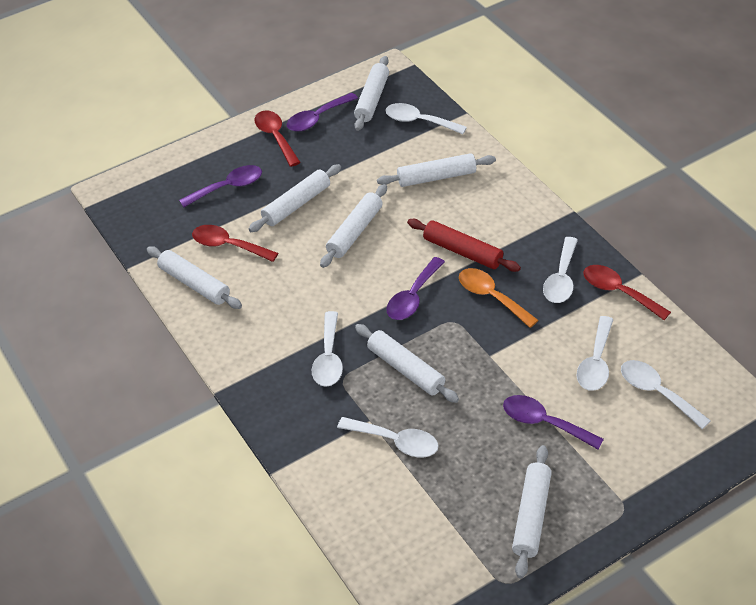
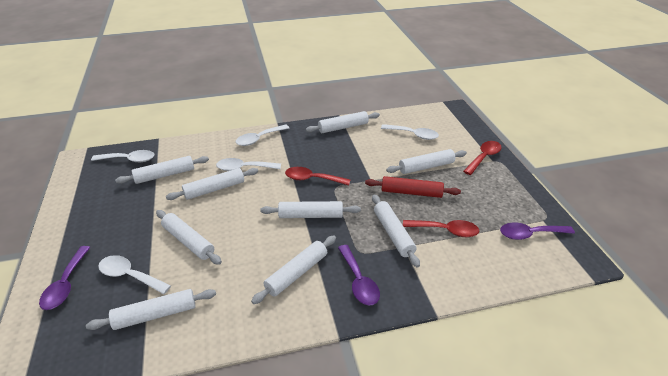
orange spoon: [459,268,539,328] = 1 -> none = 0
purple spoon: [179,165,262,208] [287,93,358,132] [386,257,445,320] [503,395,604,449] = 4 -> [39,246,91,310] [338,245,380,305] [500,222,575,240] = 3
white rolling pin: [147,246,242,309] [249,164,341,232] [320,184,387,268] [354,56,389,131] [355,324,459,403] [377,153,496,187] [512,445,552,578] = 7 -> [86,289,216,330] [115,156,209,184] [156,210,222,265] [166,168,258,200] [251,236,336,304] [260,201,361,218] [306,111,380,133] [372,194,420,268] [386,149,467,174] = 9
white spoon: [312,311,343,387] [337,417,439,457] [385,103,467,134] [543,237,578,303] [576,316,614,391] [621,360,711,429] = 6 -> [91,150,154,162] [98,255,171,294] [216,158,281,171] [236,124,289,146] [381,124,439,140] = 5

